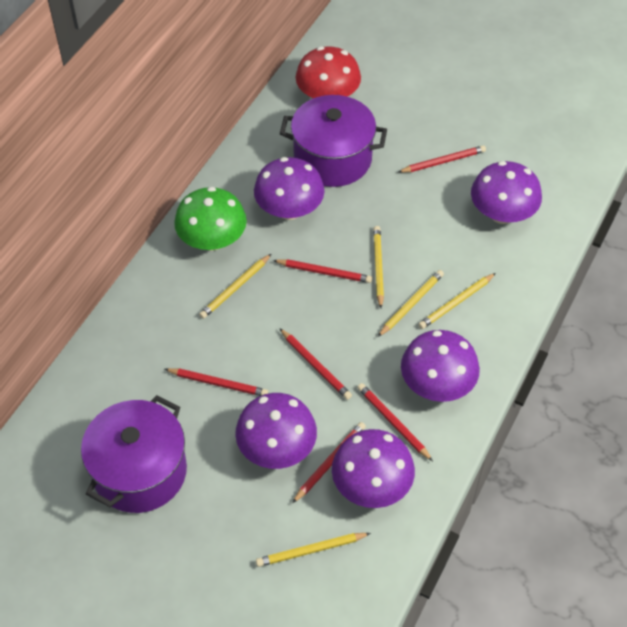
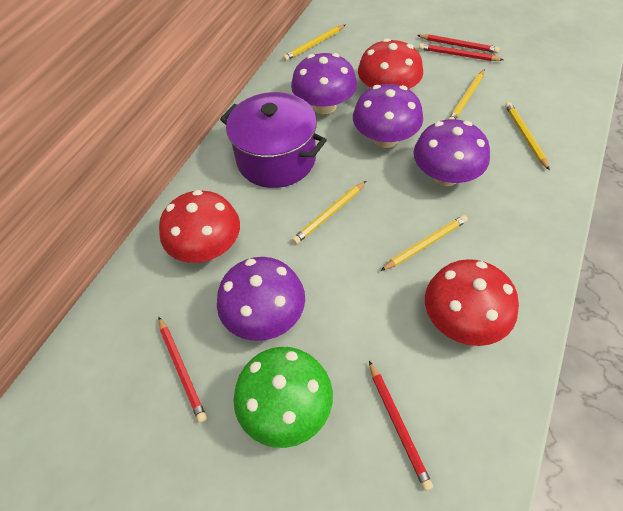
purple mushroom: [235,393,317,469] [254,157,325,220] [332,429,415,508] [401,330,480,402] [471,161,542,224] = 5 -> [217,257,305,341] [291,53,357,114] [353,84,423,148] [414,119,490,186] = 4
purple pot: [81,395,187,513] [280,95,387,187] = 2 -> [220,92,327,188] = 1
red mushroom: [296,46,361,98] = 1 -> [159,190,240,263] [358,38,423,89] [425,259,519,346] = 3
red pencil: [165,368,268,396] [273,259,372,283] [279,328,352,400] [292,422,366,503] [357,383,433,461] [398,145,486,173] = 6 -> [159,317,207,423] [369,361,433,491] [417,34,500,53] [419,43,503,61] = 4

